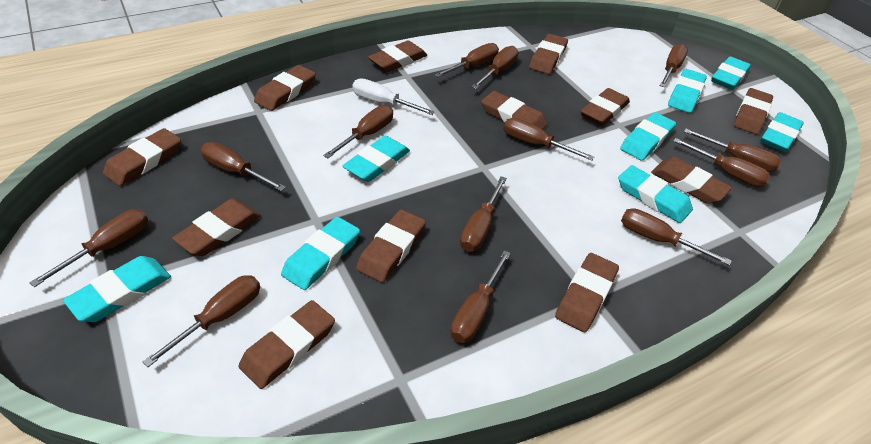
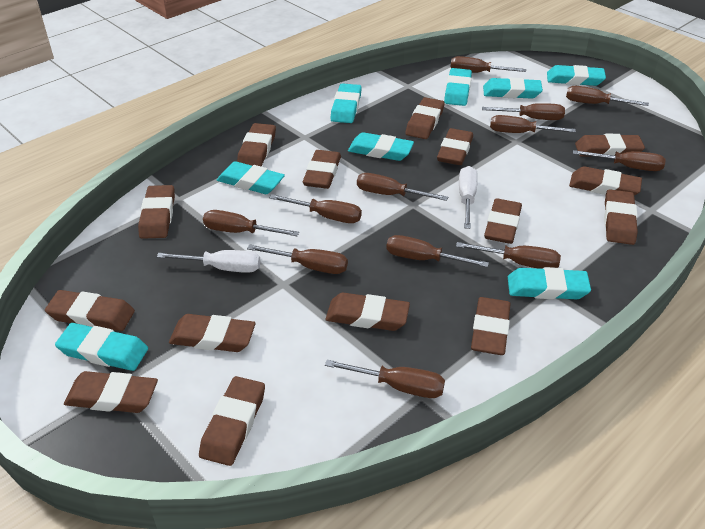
brown eraser: [103,128,181,186] [172,199,261,256] [238,300,335,389] [254,65,316,111] [356,209,426,282] [368,40,427,72] [481,91,547,130] [529,34,568,74] [555,253,619,332] [580,88,630,126] [651,157,732,204] [733,88,773,134] = 12 -> [45,290,135,331] [64,371,158,413] [138,185,175,239] [169,314,256,352] [199,376,265,466] [237,123,276,166] [302,150,341,189] [326,293,410,331] [405,97,445,139] [437,128,473,165] [471,297,511,355] [484,198,522,244] [569,166,642,196] [575,134,645,156] [604,189,638,245] = 15
brown screwdriver: [29,209,148,287] [143,275,260,367] [201,142,286,191] [323,105,393,158] [434,43,499,77] [451,250,511,343] [460,177,507,252] [471,46,518,89] [503,118,594,161] [621,208,732,266] [659,44,688,87] [673,138,770,187] [684,129,781,172] = 13 -> [203,210,299,236] [247,244,348,274] [269,194,362,223] [325,360,445,398] [357,173,448,201] [386,235,489,267] [450,56,526,73] [456,242,561,269] [482,103,565,120] [490,115,576,133] [566,86,649,106] [573,150,666,171] = 12
white screwdriver: [353,79,435,115] = 1 -> [157,250,261,273] [459,166,478,229] = 2

